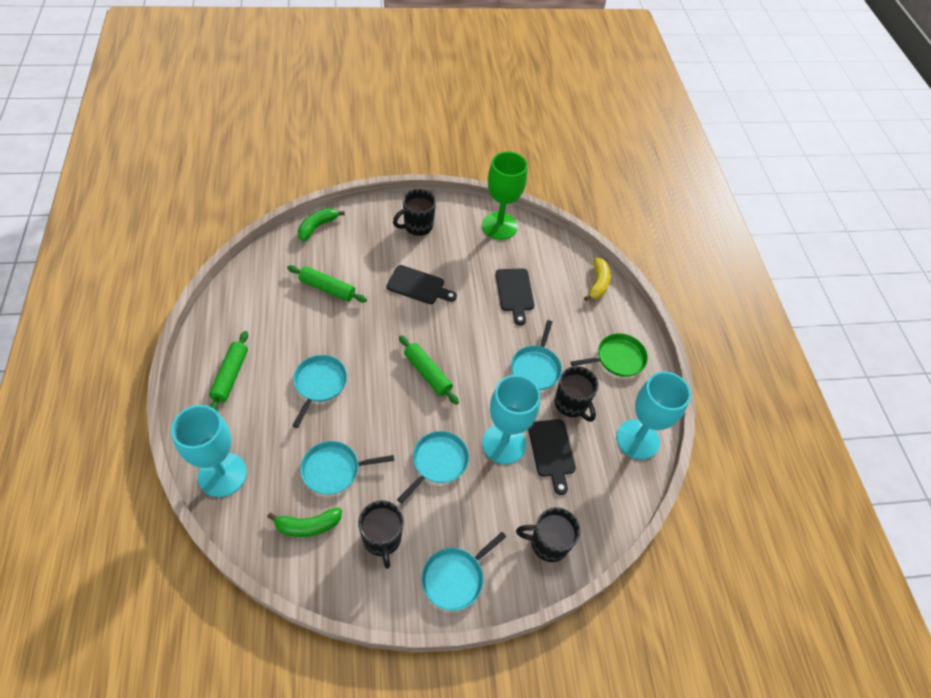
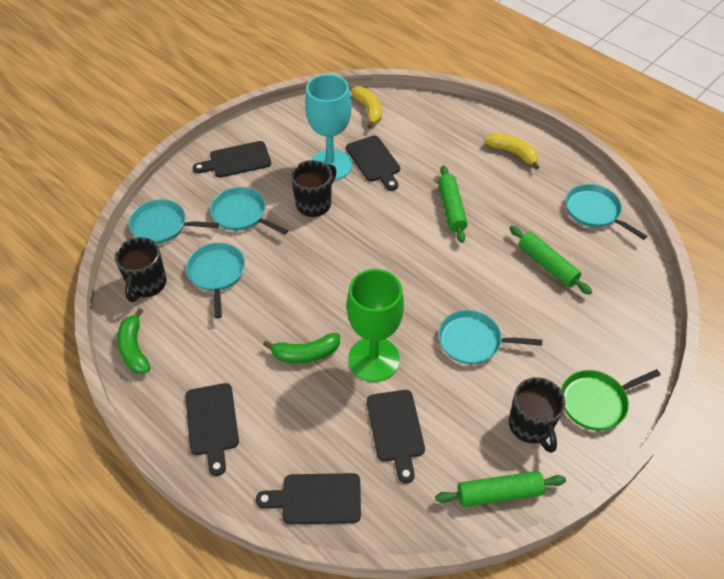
black cutting board: [387,265,457,304] [496,268,534,325] [528,419,576,495] = 3 -> [185,383,239,476] [193,141,271,178] [256,473,361,524] [346,136,400,191] [367,390,425,484] = 5
black mug: [358,500,404,569] [393,189,436,236] [516,507,580,562] [555,366,599,422] = 4 -> [115,237,167,302] [291,160,337,217] [509,377,566,453] = 3
turquoise goblet: [171,405,247,497] [482,375,540,464] [616,372,691,460] = 3 -> [305,74,352,180] = 1
yellow banana: [584,258,610,301] = 1 -> [351,86,382,129] [485,133,540,170] = 2

